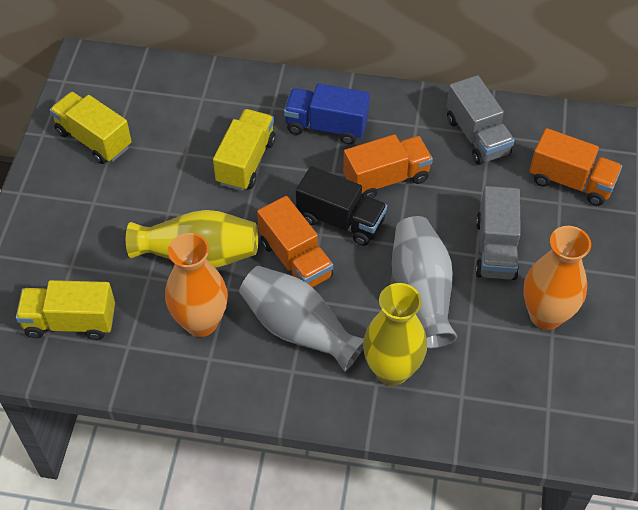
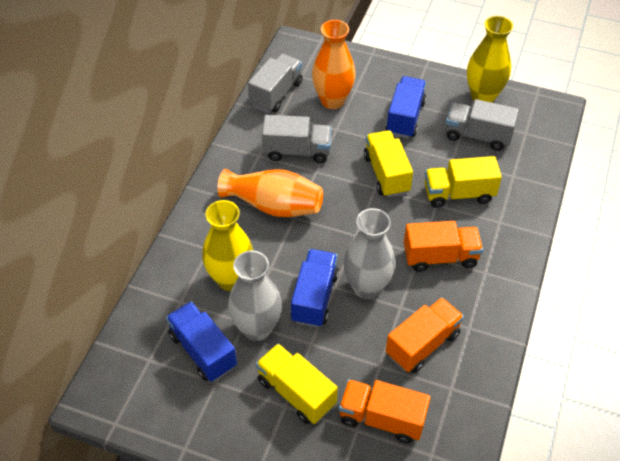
black truck: [296,166,387,246] = 1 -> none = 0
blue truck: [284,83,370,144] = 1 -> [166,301,237,382] [291,249,339,327] [385,76,426,138] = 3
grey truck: [447,75,515,165] [475,186,521,280] = 2 -> [248,54,303,113] [262,115,332,163] [446,99,519,151] = 3

